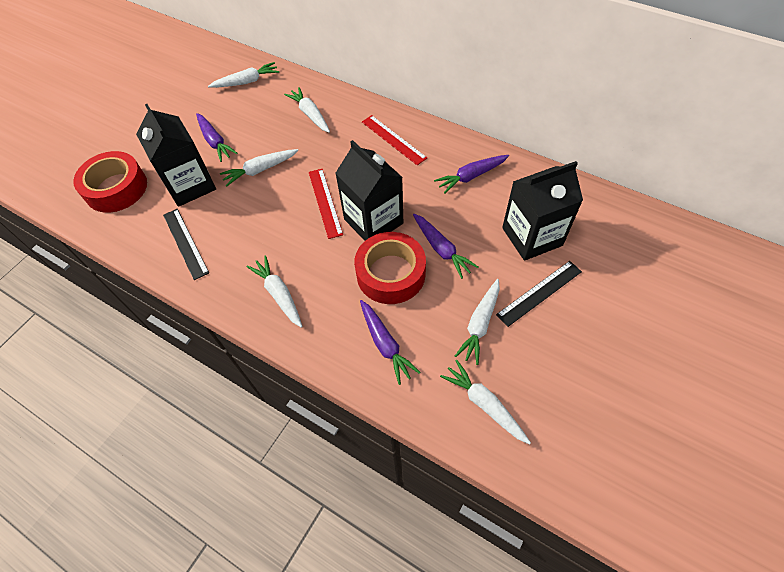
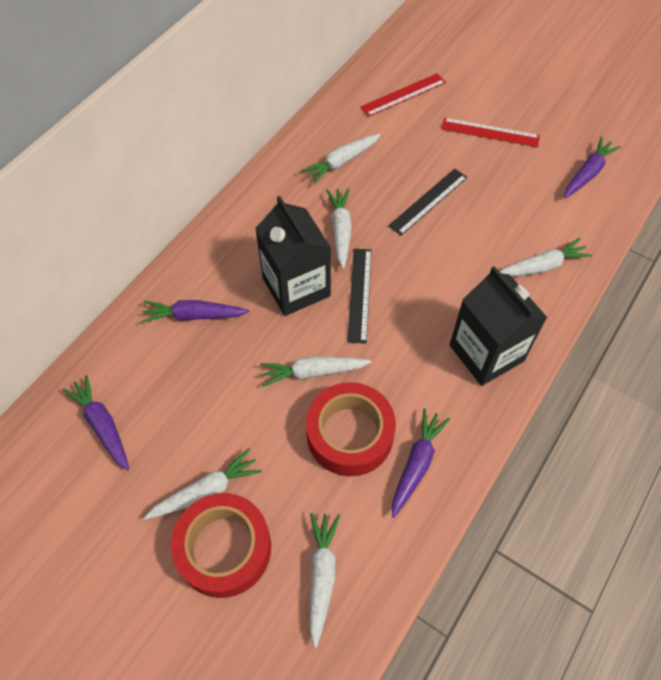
black carton: [136,104,216,207] [335,140,403,241] [502,161,583,261] = 3 -> [255,196,331,316] [450,266,547,386] = 2

